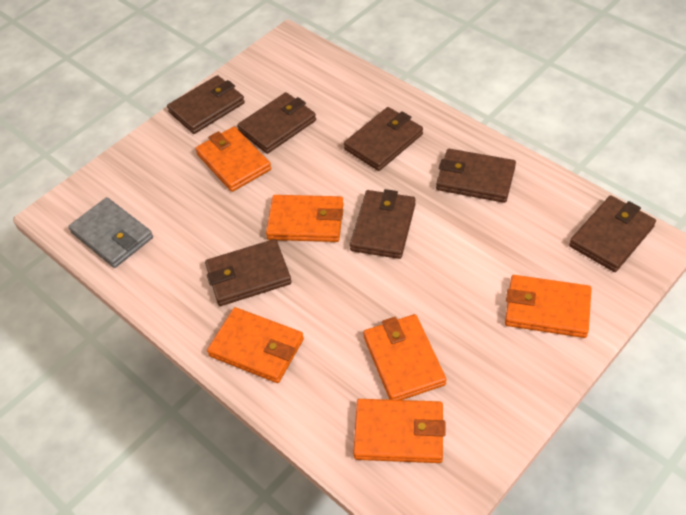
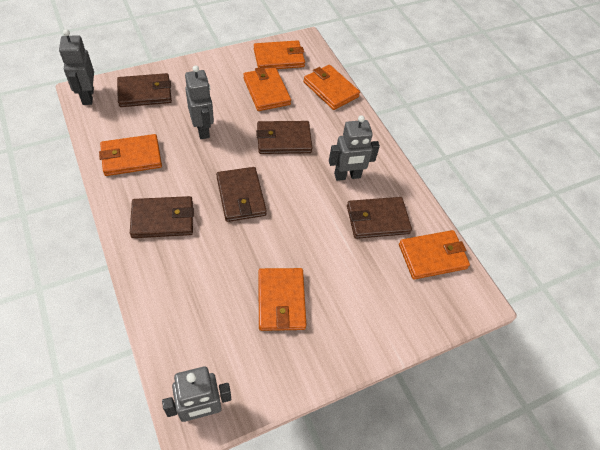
brown wallet: [167,75,245,134] [205,239,292,306] [237,92,316,154] [344,107,423,171] [350,189,416,259] [436,149,516,203] [569,195,656,272] = 7 -> [117,73,172,107] [130,196,194,238] [216,167,267,222] [256,121,312,154] [347,197,412,239] = 5
grey robot: none = 0 -> [59,29,94,105] [162,366,231,422] [185,65,214,139] [329,115,380,181] = 4
grey wallet: [68,197,153,268] = 1 -> none = 0

